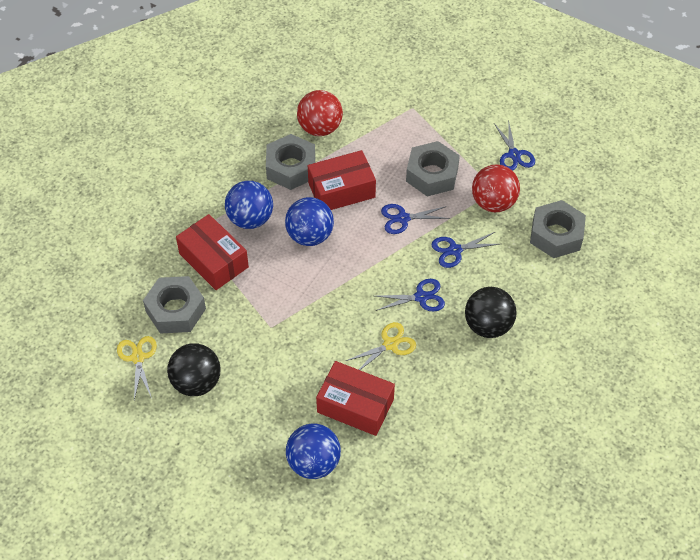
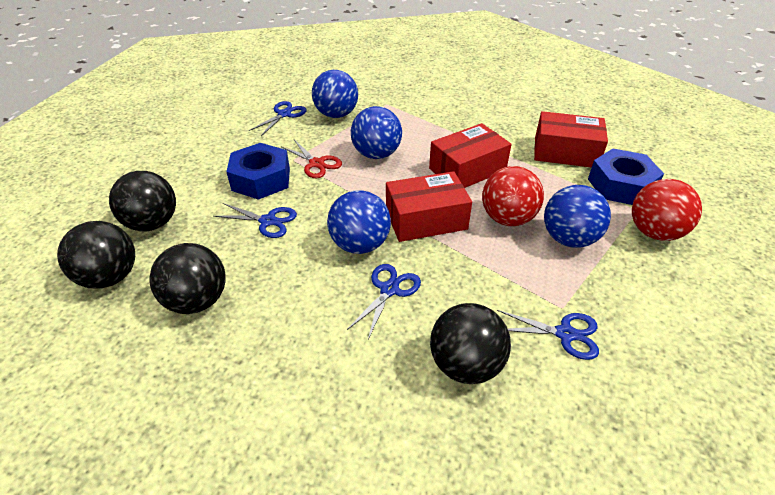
black ball: [167,343,221,396] [465,287,517,338] = 2 -> [57,221,135,289] [109,171,176,231] [150,243,226,314] [430,303,511,384] = 4
blue ball: [225,181,273,229] [285,197,334,246] [286,423,341,479] = 3 -> [312,70,358,118] [327,190,391,254] [351,106,402,159] [544,185,611,248] = 4
blue nut: none = 0 -> [226,143,290,200] [588,148,664,205] = 2
grey nut: [143,276,206,334] [266,134,315,190] [406,141,460,197] [530,200,586,258] = 4 -> none = 0
red scissors: none = 0 -> [282,140,342,179] = 1
yellow scissors: [117,336,157,400] [345,322,416,370] = 2 -> none = 0

